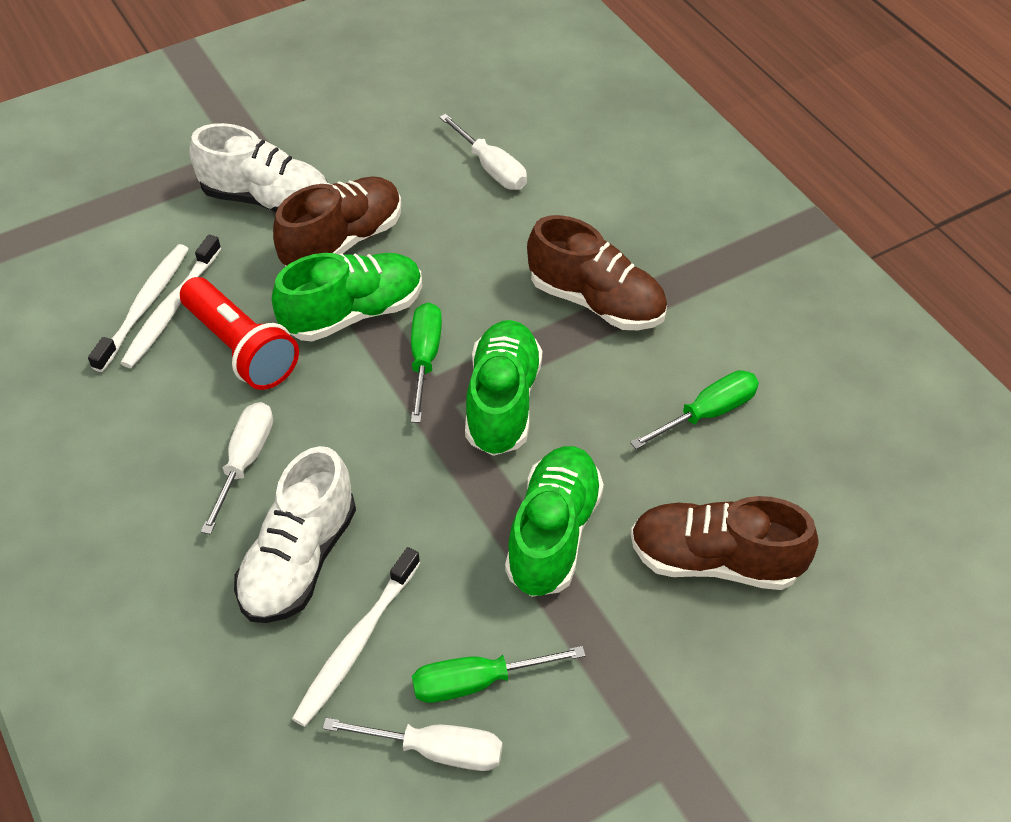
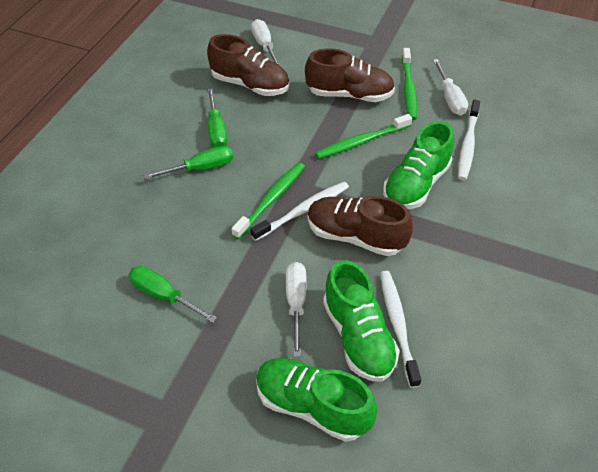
green toothbrush: none = 0 -> [231,162,305,239] [315,114,412,159] [402,48,417,120] = 3
red flashlight: [180,277,299,390] = 1 -> none = 0
white shoe: [189,123,328,213] [234,446,356,623] = 2 -> none = 0

